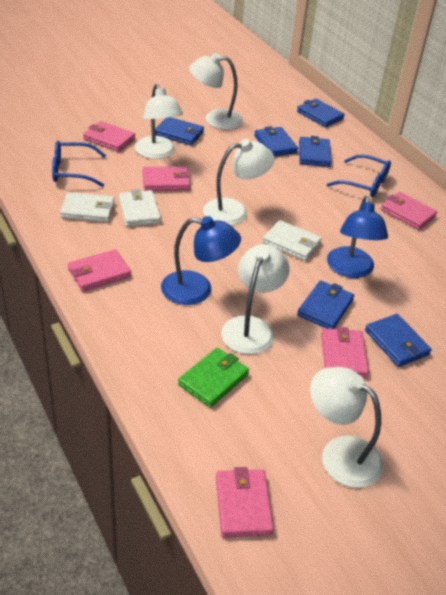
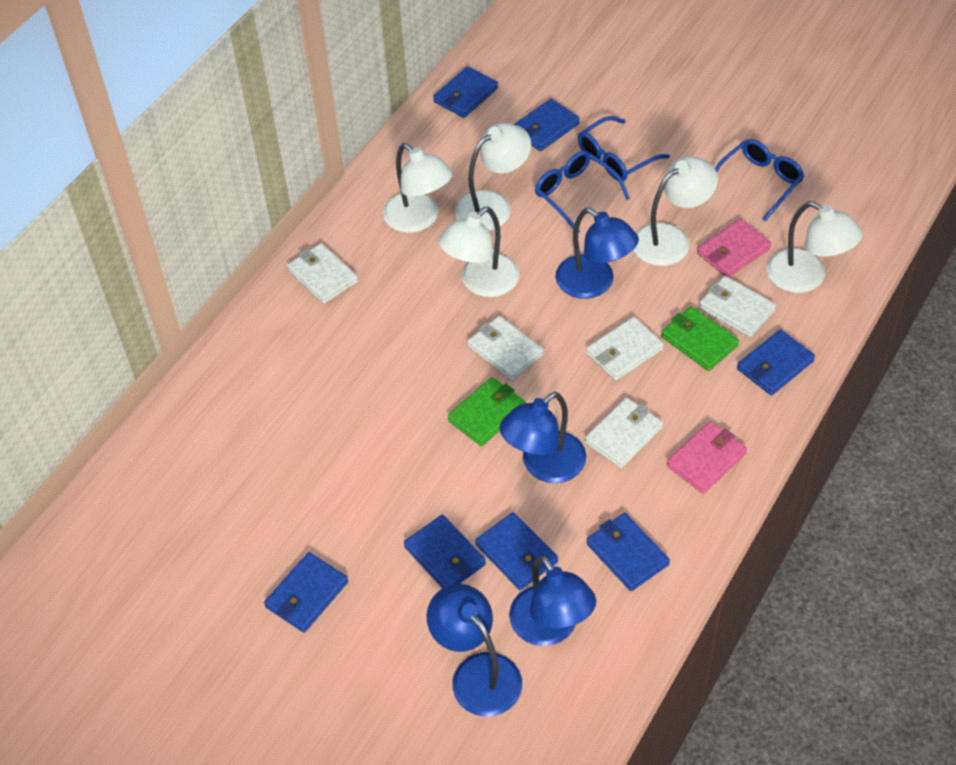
blue glasses: [52,141,106,187] [327,154,391,197] = 2 -> [535,151,630,233] [578,116,670,181] [715,139,804,222] = 3
blue lamp: [161,216,241,305] [327,196,388,278] = 2 -> [427,584,522,717] [499,392,586,483] [509,555,596,646] [555,208,639,299] = 4
blue wallet: [155,117,204,146] [254,126,298,157] [297,98,345,127] [297,280,354,329] [299,136,331,167] [365,314,432,367] = 6 -> [264,552,348,633] [404,515,486,589] [433,66,498,118] [475,512,558,590] [514,99,580,151] [587,513,670,591] [737,329,815,395] = 7
green wallet: [178,348,249,408] = 1 -> [448,377,526,446] [661,306,739,371] = 2
pink wallet: [68,249,131,291] [83,121,135,152] [143,166,191,191] [216,467,274,537] [321,327,369,378] [381,192,437,230] = 6 -> [667,422,747,494] [697,219,771,277] = 2
white wallet: [60,192,115,222] [119,189,161,227] [262,220,322,261] = 3 -> [287,243,358,304] [467,316,544,380] [585,398,663,468] [586,317,664,381] [699,276,776,337] = 5

